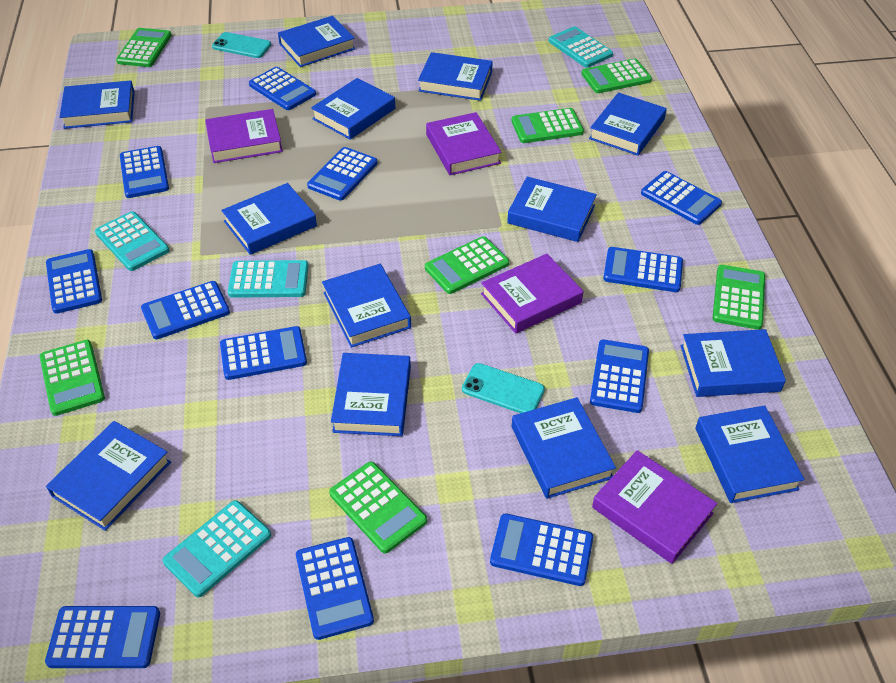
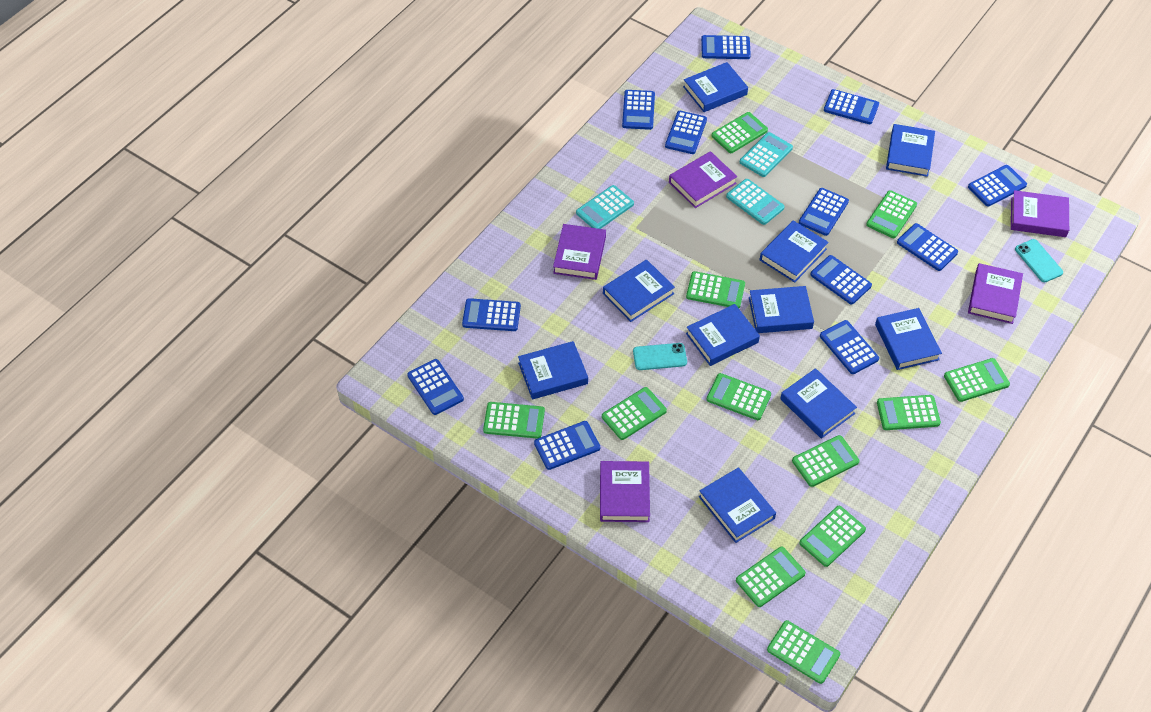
blue book: [46,421,171,531] [60,80,135,129] [221,183,317,255] [278,16,356,67] [311,78,395,140] [322,264,411,348] [331,353,411,436] [418,52,493,101] [507,177,597,242] [512,397,616,499] [589,93,667,156] [680,329,786,397] [696,405,804,503] = 13 -> [518,341,588,399] [603,259,675,322] [683,62,748,112] [686,304,760,366] [699,467,776,543] [749,286,814,333] [760,220,829,283] [780,368,857,439] [875,308,942,370] [886,124,935,177] = 10
green calculator: [40,340,105,416] [116,28,172,67] [329,462,427,553] [425,236,509,294] [511,108,584,143] [582,59,652,93] [713,265,765,329] = 7 -> [483,402,545,439] [602,387,667,440] [686,271,745,308] [707,373,771,420] [712,112,768,153] [736,547,806,607] [767,620,840,684] [792,435,860,487] [799,506,866,567] [866,190,917,238] [877,395,941,430] [944,358,1010,402] = 12
purple book: [205,109,283,163] [426,112,502,175] [481,254,583,334] [592,450,717,564] = 4 -> [553,224,606,280] [600,461,650,522] [669,151,737,208] [968,263,1023,324] [1011,190,1069,237] = 5
turquoise calculator: [95,211,169,271] [163,500,271,597] [228,260,309,298] [549,26,613,68] = 4 -> [576,185,634,229] [726,179,785,225] [740,132,793,177] = 3

